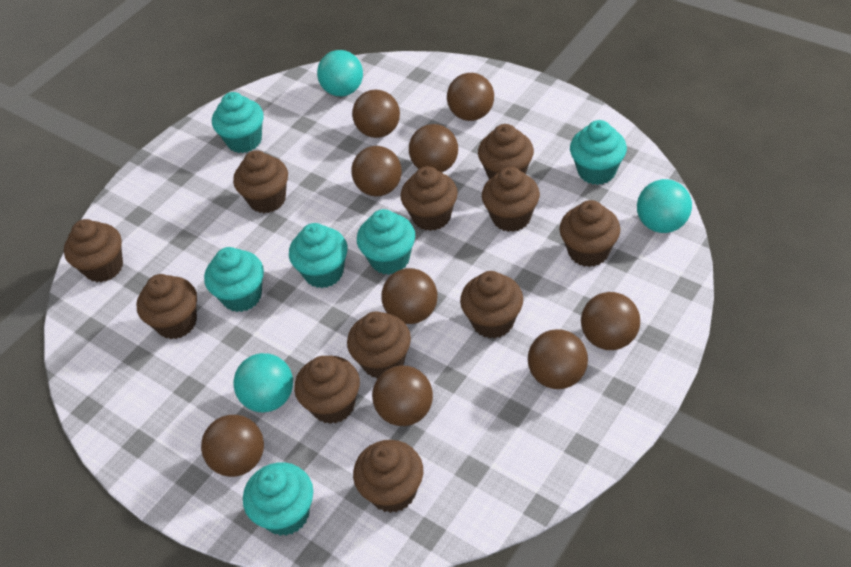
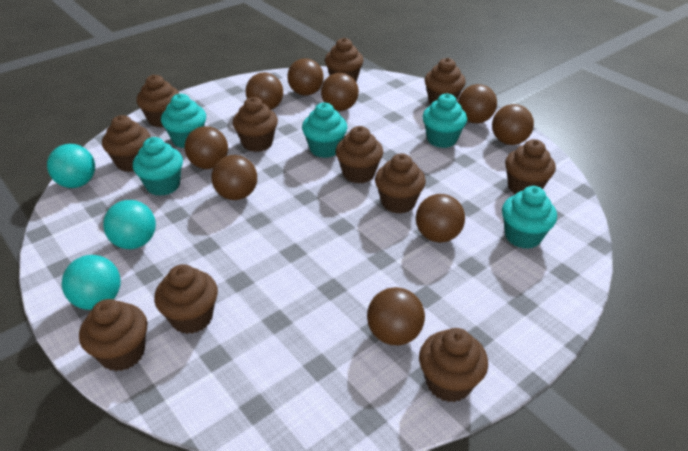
turquoise cupcake: [204,247,264,312] [212,92,263,153] [243,462,313,536] [289,223,347,288] [357,209,415,275] [570,120,627,185] = 6 -> [133,137,183,196] [161,94,206,148] [302,102,347,158] [423,93,467,148] [502,186,557,249] = 5

